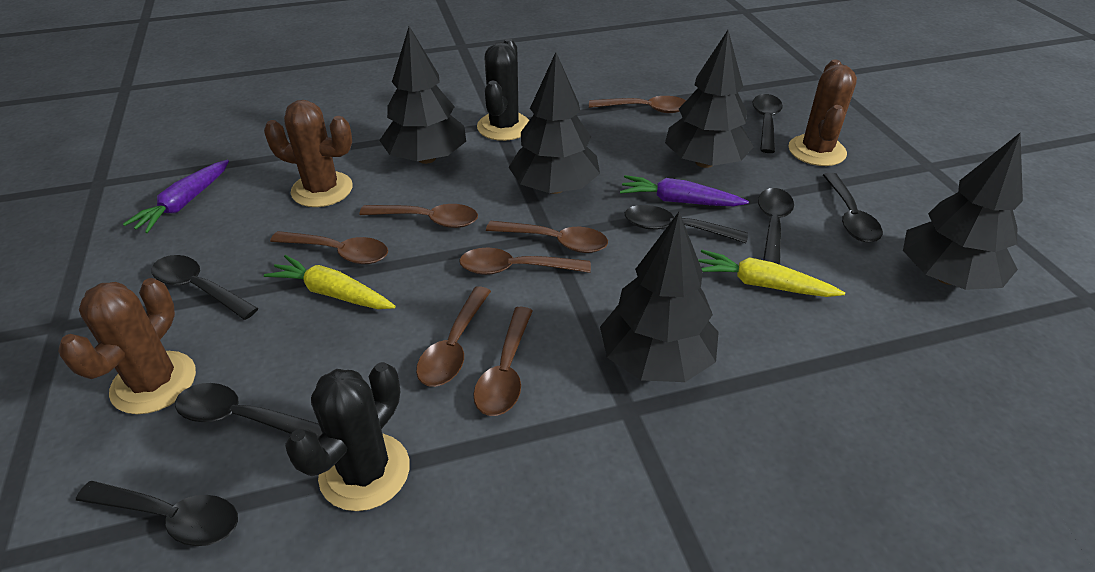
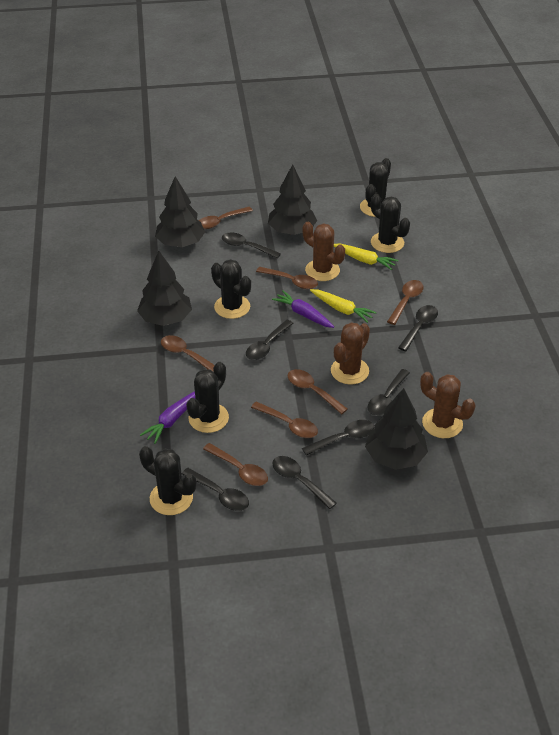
black cactus: [285,362,410,511] [477,39,529,141] = 2 -> [139,446,196,515] [186,362,229,433] [211,259,251,319] [360,158,391,217] [371,194,410,253] = 5
black tree: [379,26,466,164] [509,52,600,194] [600,212,719,382] [665,30,754,168] [903,133,1023,290] = 5 -> [137,251,192,326] [155,176,205,247] [268,164,317,235] [365,388,428,470] = 4

